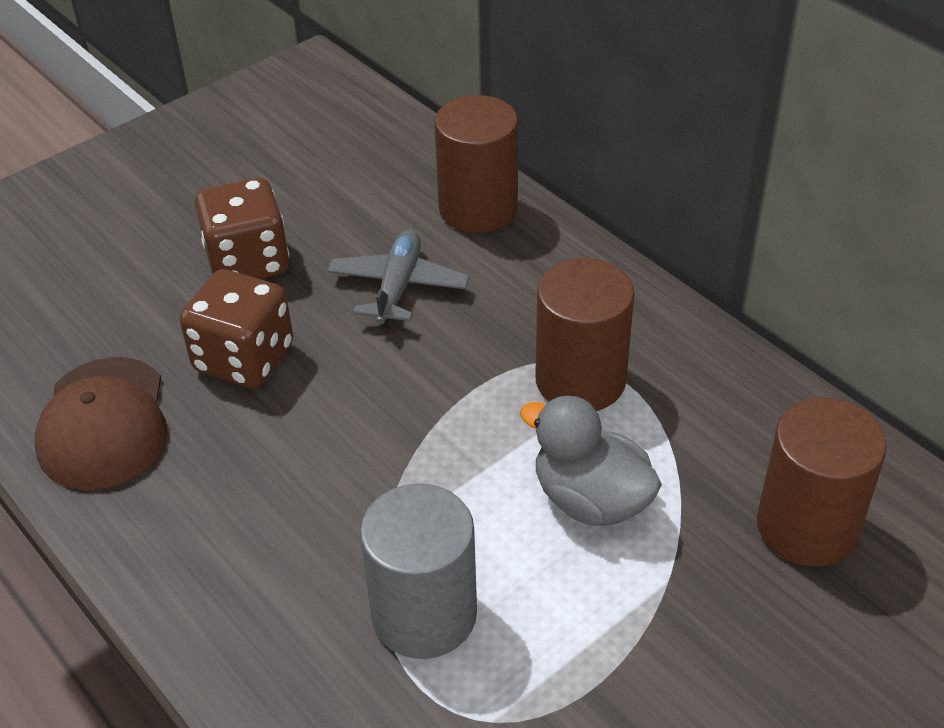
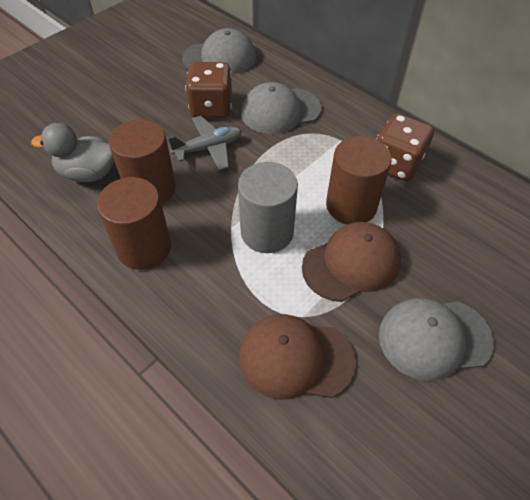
brown cap: [35,357,167,490] = 1 -> [239,314,356,400] [302,222,401,302] = 2
grey cap: none = 0 -> [182,28,256,74] [241,82,321,134] [379,298,493,381] = 3

